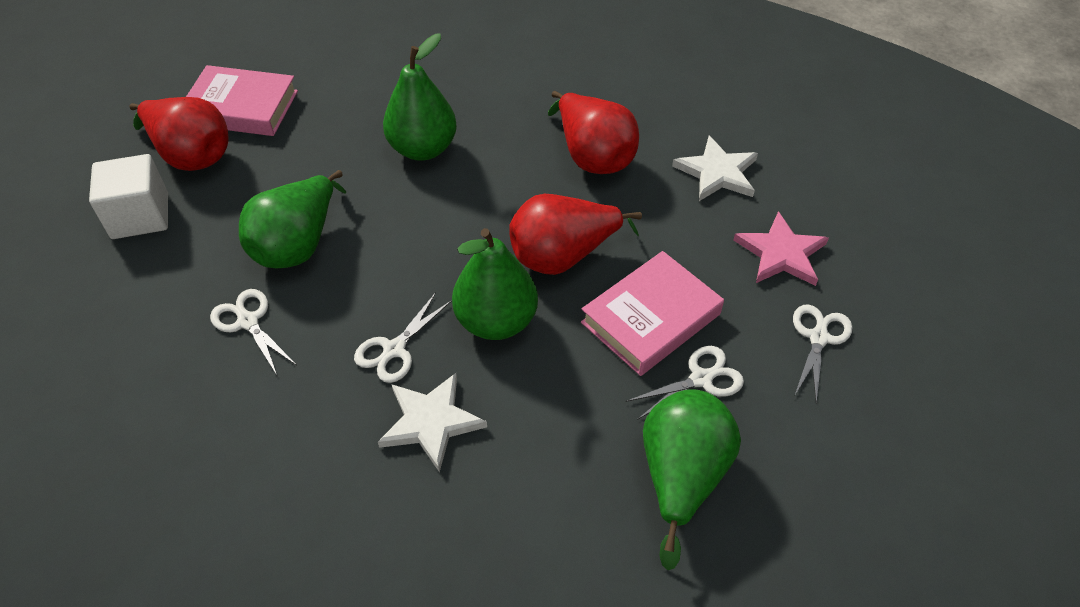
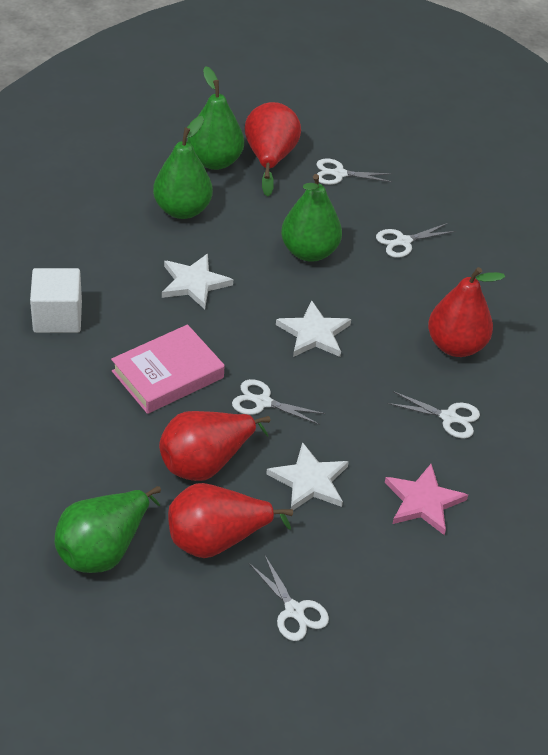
pink book: [186,65,298,136] [581,251,724,376] = 2 -> [111,324,225,414] = 1
red pear: [129,97,229,171] [509,194,642,275] [548,91,639,174] = 3 -> [159,411,270,481] [168,483,293,558] [245,102,301,197] [428,267,505,357] = 4
white scissors: [210,289,296,375] [354,292,452,383] [626,346,744,420] [793,304,852,403] = 4 -> [232,379,325,425] [249,556,329,641] [317,158,392,185] [376,223,455,258] [387,391,480,438] = 5
white star: [378,373,487,472] [672,136,758,201] = 2 -> [162,254,233,309] [266,442,349,510] [276,300,351,357] = 3

